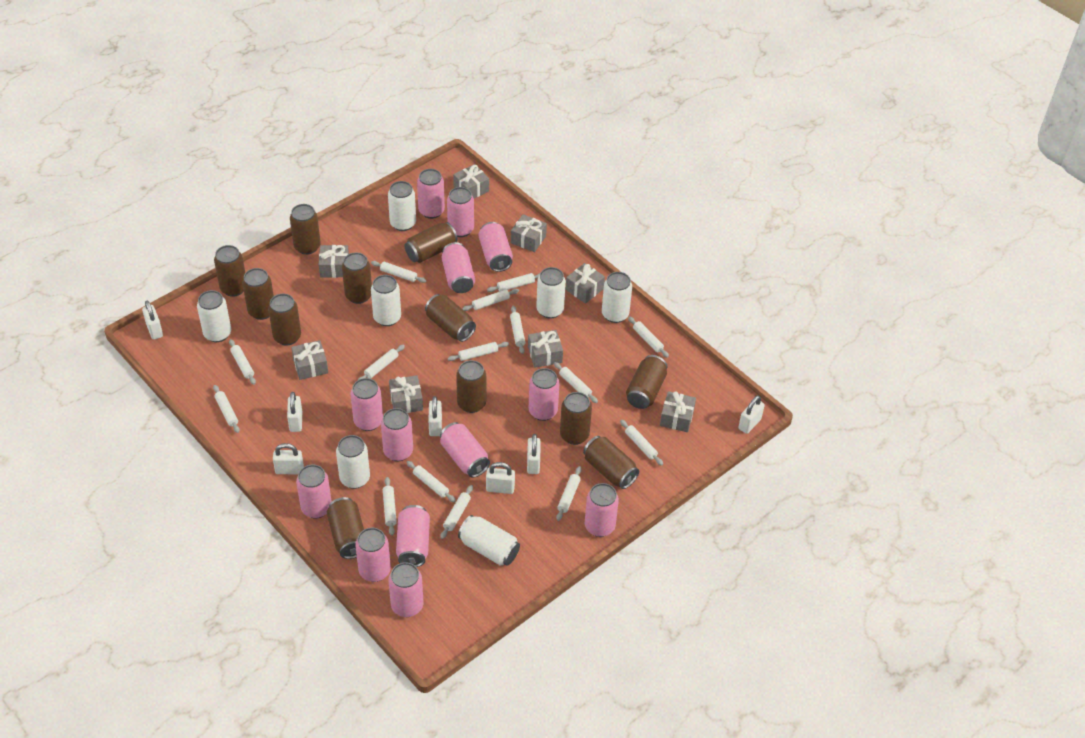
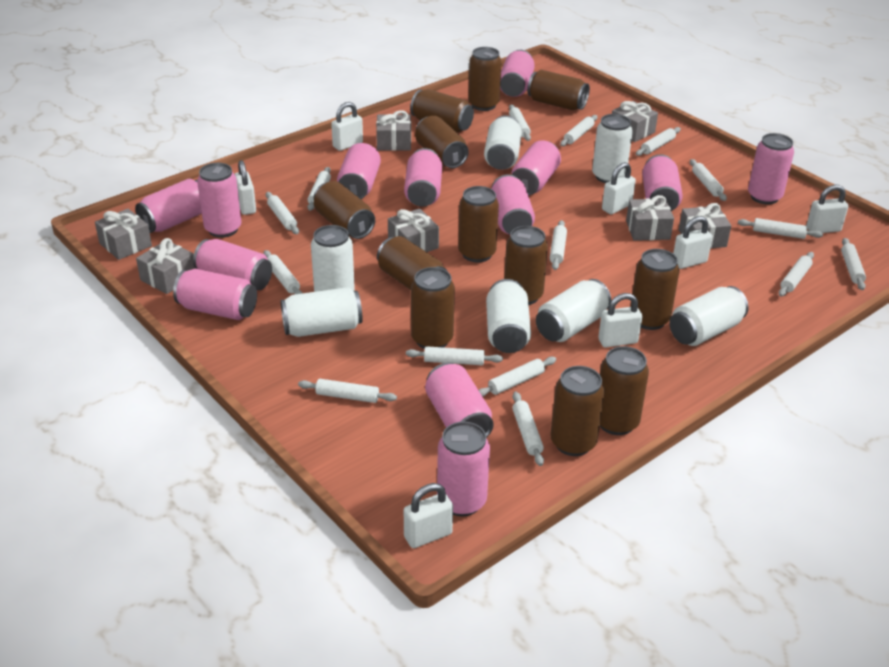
grey gift: [291,340,328,380] [319,245,349,278] [389,375,423,413] [453,164,489,198] [511,214,547,252] [528,330,563,368] [566,263,605,304] [660,391,696,432] = 8 -> [95,209,152,260] [136,238,195,294] [376,110,411,151] [388,209,439,252] [612,101,658,142] [626,195,674,241] [679,203,731,249] = 7

